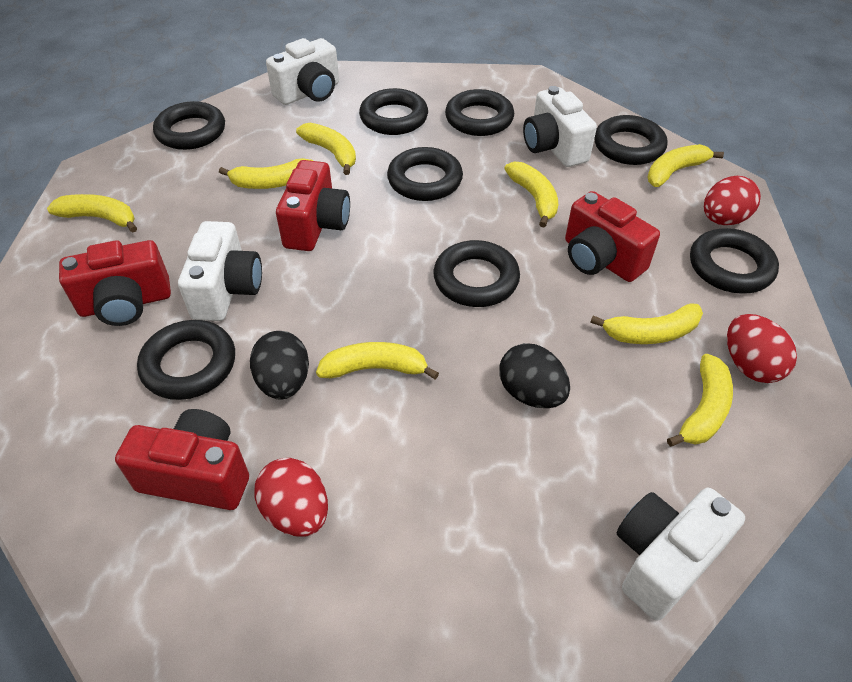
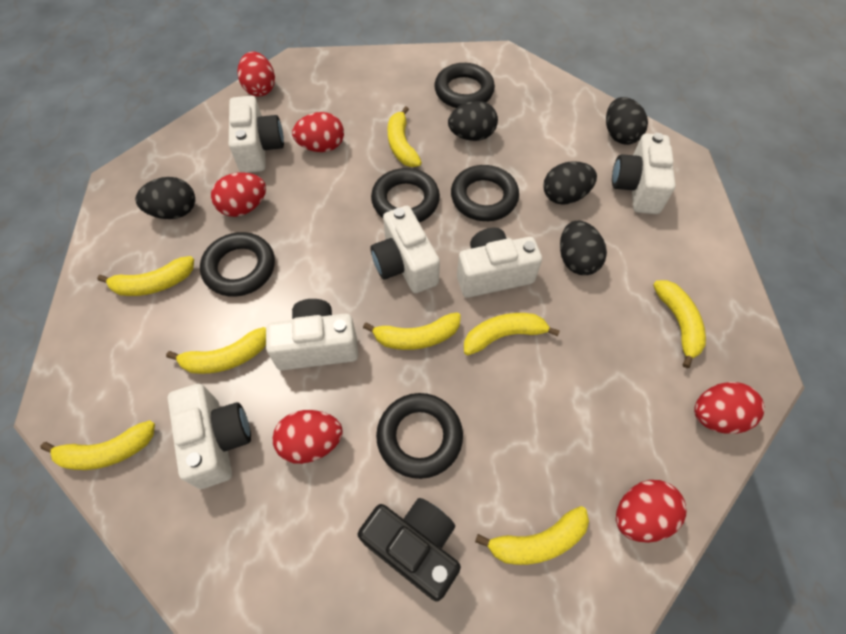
black camera: none = 0 -> [358,498,461,602] = 1
black egg: [250,331,309,400] [499,343,570,408] = 2 -> [135,177,195,219] [448,101,498,141] [544,161,597,205] [560,221,607,275] [606,97,648,145] = 5
black ring: [137,320,235,400] [153,101,225,150] [359,88,428,135] [387,147,463,201] [433,240,520,307] [445,89,514,136] [594,115,668,165] [690,228,779,294] = 8 -> [200,232,275,297] [371,168,440,222] [376,393,463,479] [434,63,495,108] [451,165,519,221] = 5
red camera: [59,240,171,326] [115,409,249,510] [276,160,350,251] [565,191,660,282] = 4 -> none = 0
red egg: [254,458,328,537] [704,176,761,225] [727,314,797,383] = 3 -> [211,172,266,217] [238,52,275,96] [272,410,343,464] [292,112,344,152] [616,480,687,543] [694,382,764,434] = 6
white camera: [178,221,262,321] [266,38,339,105] [523,86,597,167] [617,487,745,621] = 4 -> [168,384,251,489] [229,96,284,173] [266,299,358,371] [370,206,440,293] [457,227,542,298] [612,133,676,214] = 6

